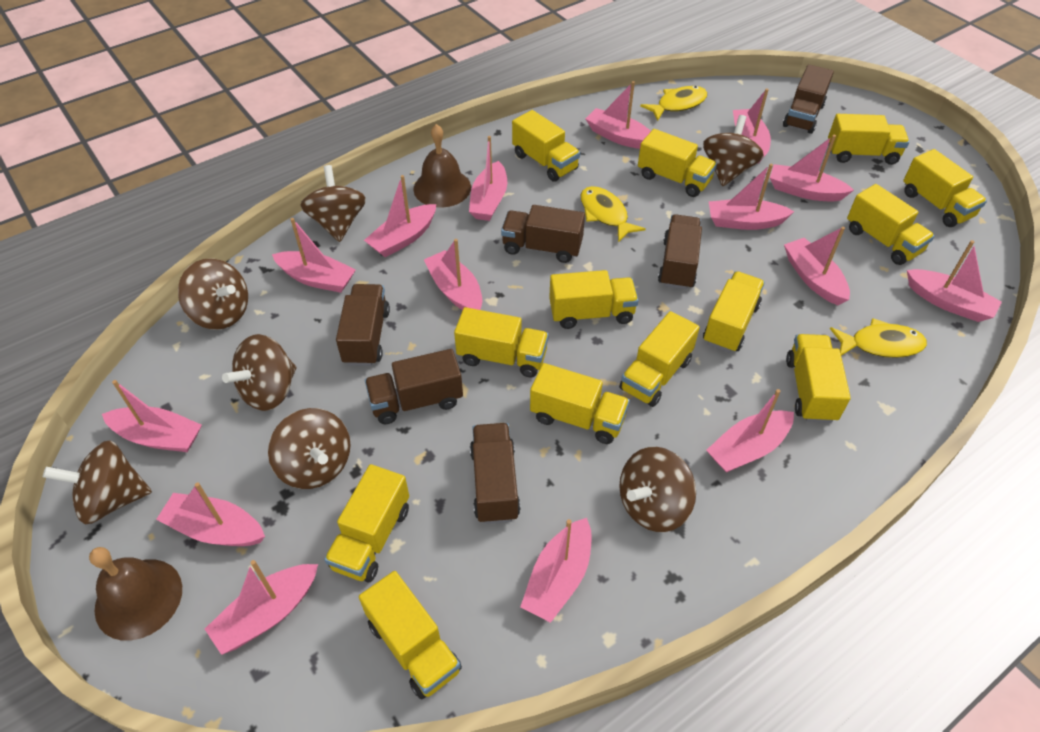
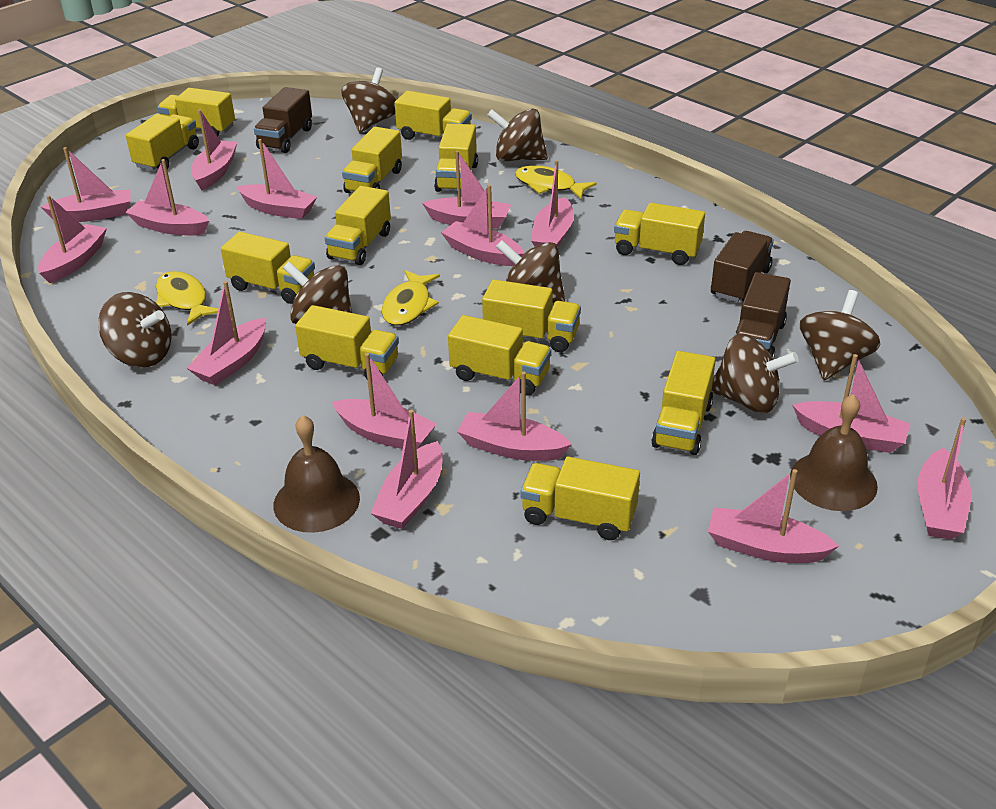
brown truck: [336,284,390,366] [365,349,463,424] [470,423,521,524] [501,205,585,263] [658,214,702,290] [783,64,834,134] = 6 -> [254,87,312,153] [711,231,774,302] [734,272,791,360] = 3

